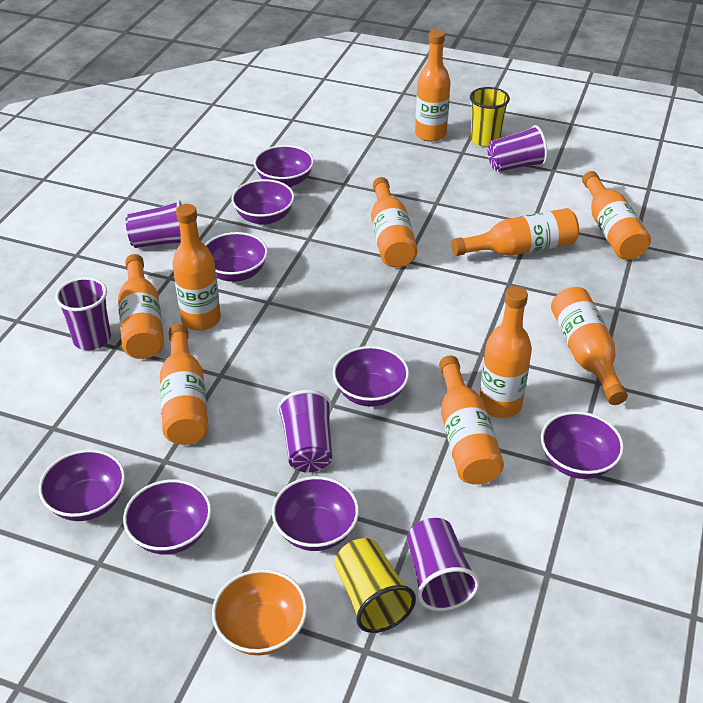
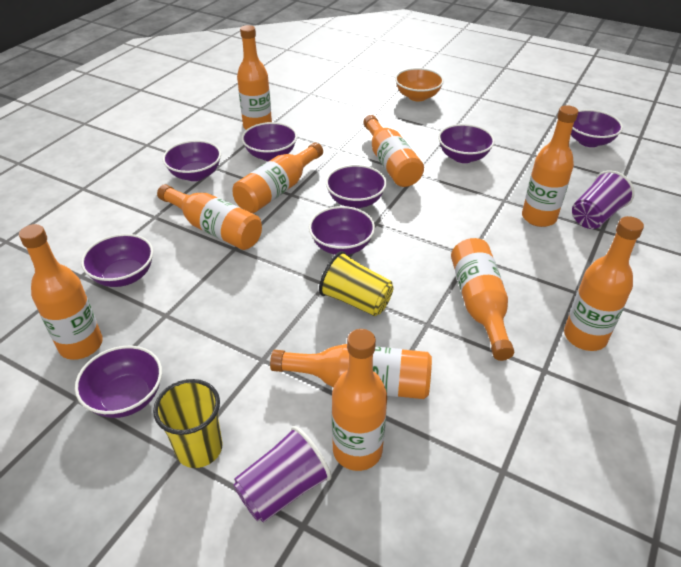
purple cup: [55,277,111,350] [125,200,182,248] [277,390,332,473] [407,518,480,611] [488,125,548,172] = 5 -> [233,426,332,523] [572,170,635,229] = 2

